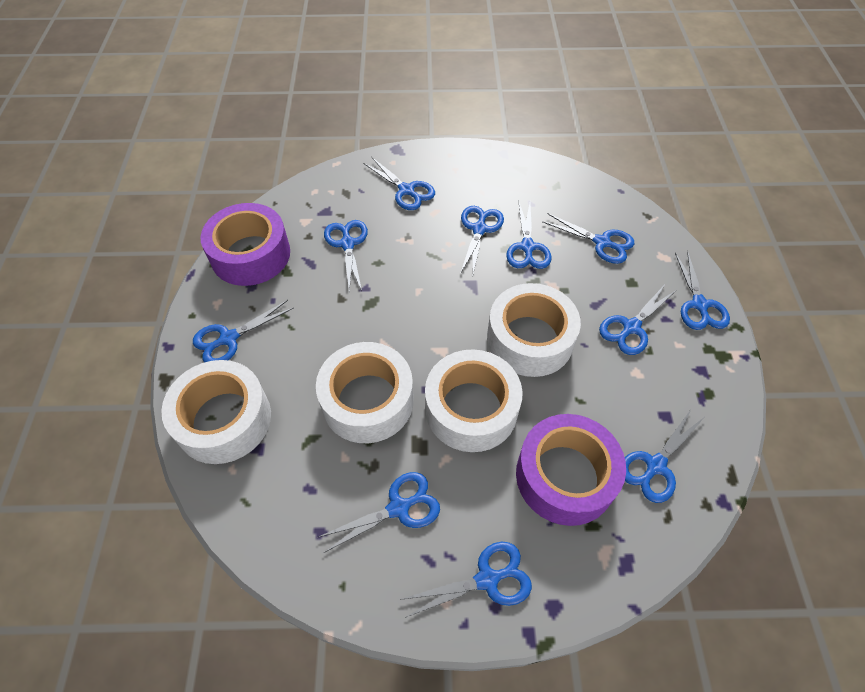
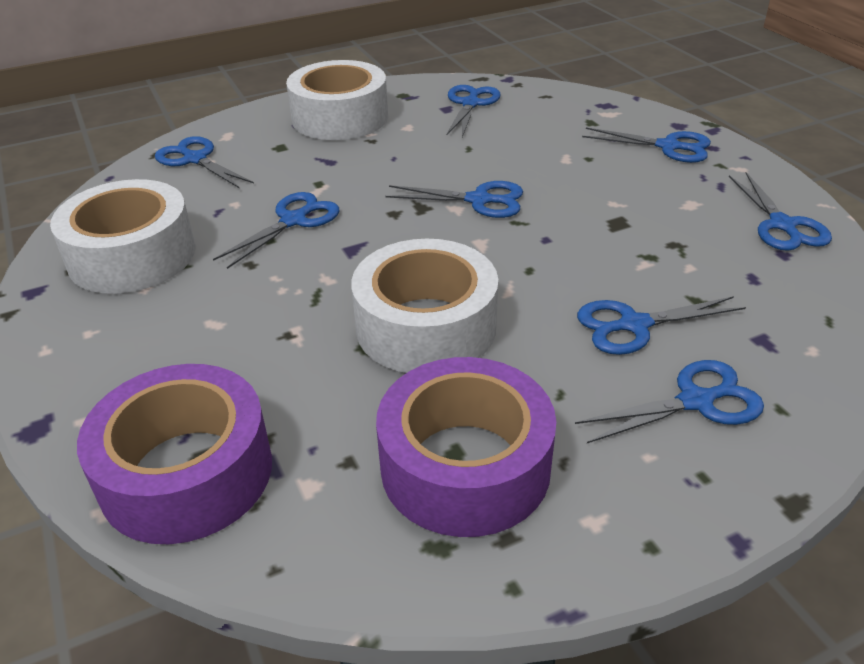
blue scissors: [193,300,294,363] [317,472,440,553] [324,220,368,291] [363,158,435,210] [400,542,532,618] [460,206,504,274] [506,201,552,269] [542,213,634,264] [599,284,675,355] [625,408,703,503] [675,251,730,330] = 11 -> [155,136,254,189] [213,192,339,269] [385,181,523,218] [446,85,501,137] [575,360,764,443] [577,296,746,355] [582,127,711,163] [729,172,832,251] = 8
white tape: [161,360,271,464] [316,342,414,443] [425,349,523,452] [487,283,581,377] = 4 -> [50,179,196,294] [286,60,388,140] [351,239,498,373] = 3

